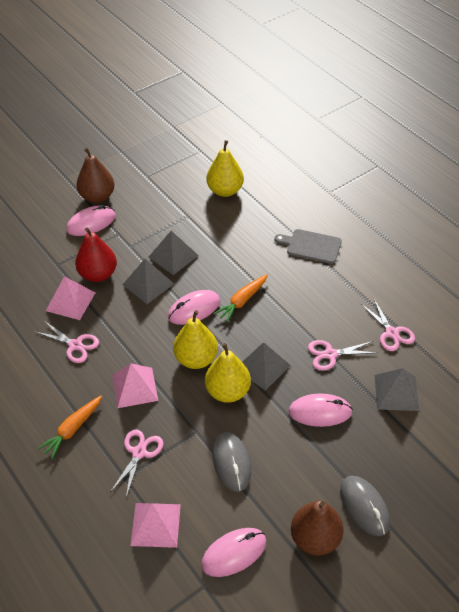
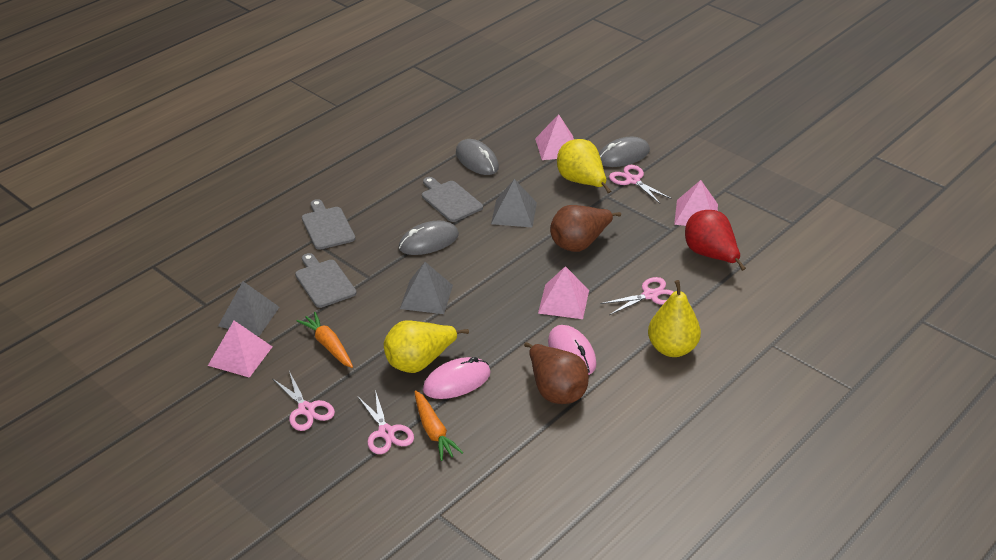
grey cutting board: [275,229,342,264] = 1 -> [295,253,357,308] [302,199,355,250] [422,177,483,222] = 3
grey mouse: [213,432,251,492] [340,476,390,536] = 2 -> [399,221,459,255] [456,139,499,175] [599,137,650,167] = 3
grey pyramid: [123,259,174,304] [149,231,199,275] [242,342,291,391] [375,368,419,411] = 4 -> [218,281,279,336] [400,262,453,314] [491,179,537,228] = 3
pink mouse: [66,205,116,236] [168,290,220,325] [201,528,266,577] [288,394,353,427] = 4 -> [423,357,491,399] [548,325,596,375] = 2
pink pyramid: [46,276,95,320] [112,363,158,408] [130,503,181,548] = 3 -> [208,321,272,378] [535,114,574,160] [538,266,589,319] [674,180,718,226] = 4

